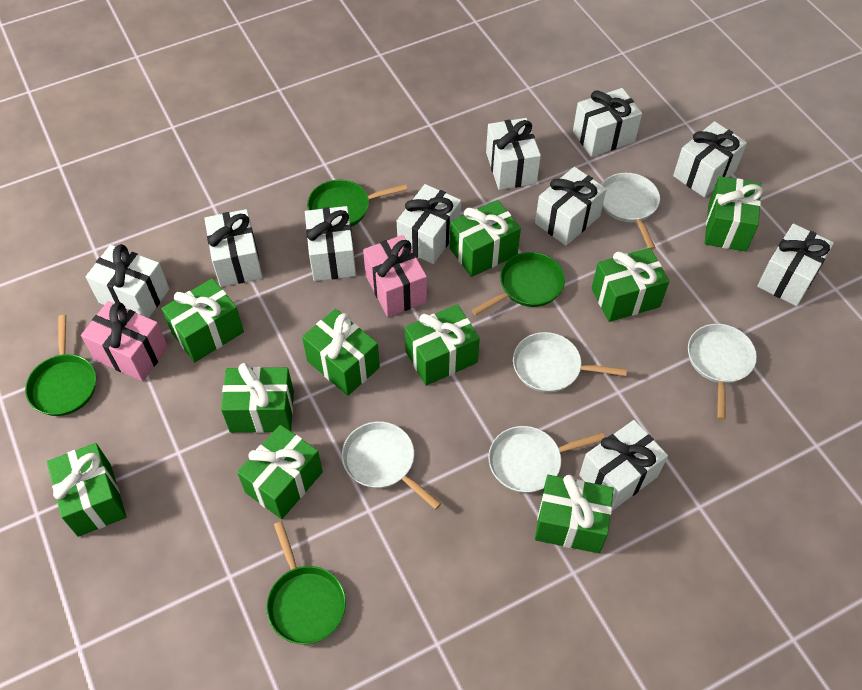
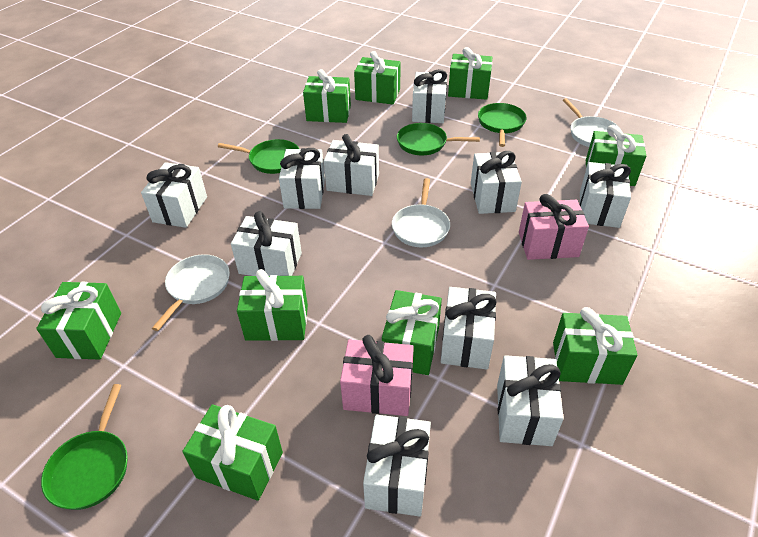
green gift: [47,443,126,537] [162,278,244,362] [221,363,294,433] [237,425,323,519] [302,309,380,396] [405,304,480,386] [450,200,521,277] [535,475,614,553] [591,248,670,322] [705,176,763,252] = 10 -> [36,282,121,360] [182,404,283,501] [237,269,308,341] [303,69,351,123] [354,51,401,104] [382,290,442,375] [448,47,492,100] [553,307,637,385] [586,125,646,186] = 9
white pan: [342,422,441,510] [488,426,605,493] [513,332,627,393] [601,173,660,250] [688,324,757,420] = 5 -> [152,254,230,331] [392,178,450,247] [563,98,620,147] = 3

